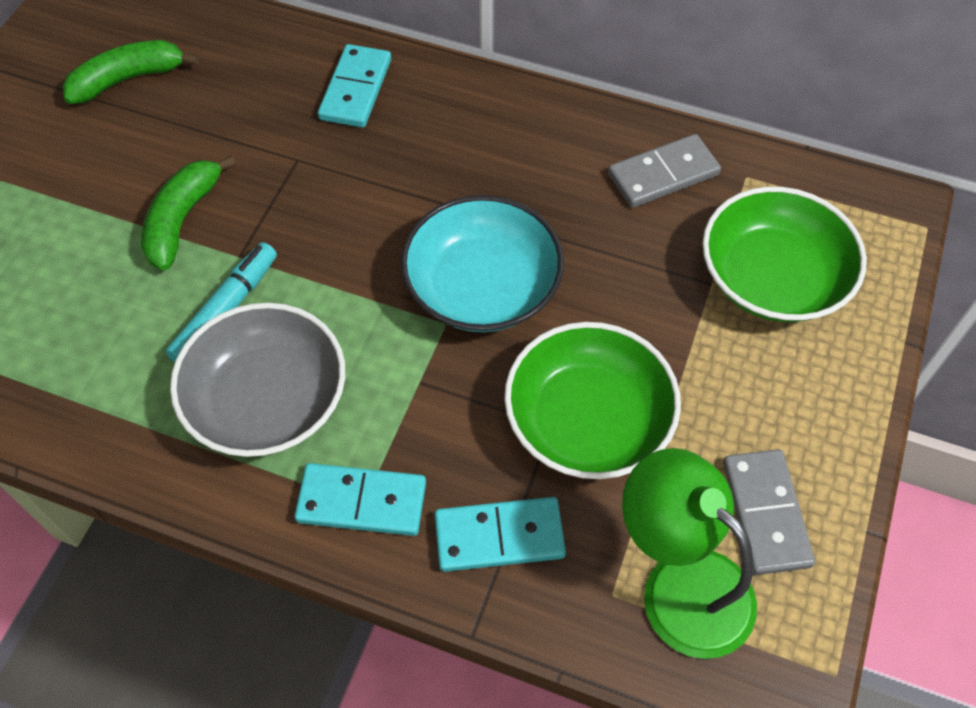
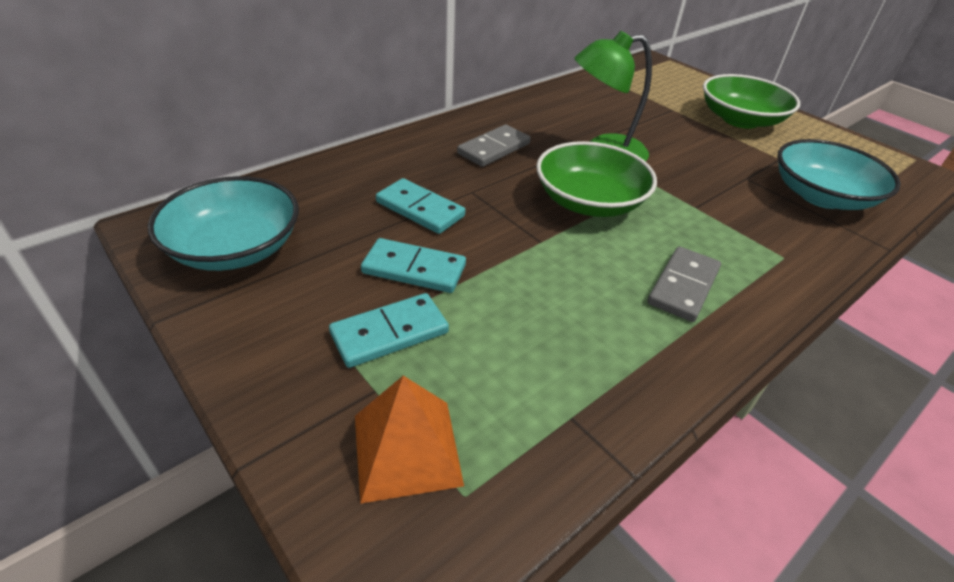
green banana: [62,40,199,104] [141,155,236,270] = 2 -> none = 0
grey bowl: [170,302,345,457] = 1 -> none = 0
orange pyramid: none = 0 -> [355,376,464,504] = 1
turquoise bowl: [401,195,564,332] = 1 -> [148,176,299,271] [778,139,901,210] = 2
turquoise marker: [165,242,277,362] = 1 -> none = 0

